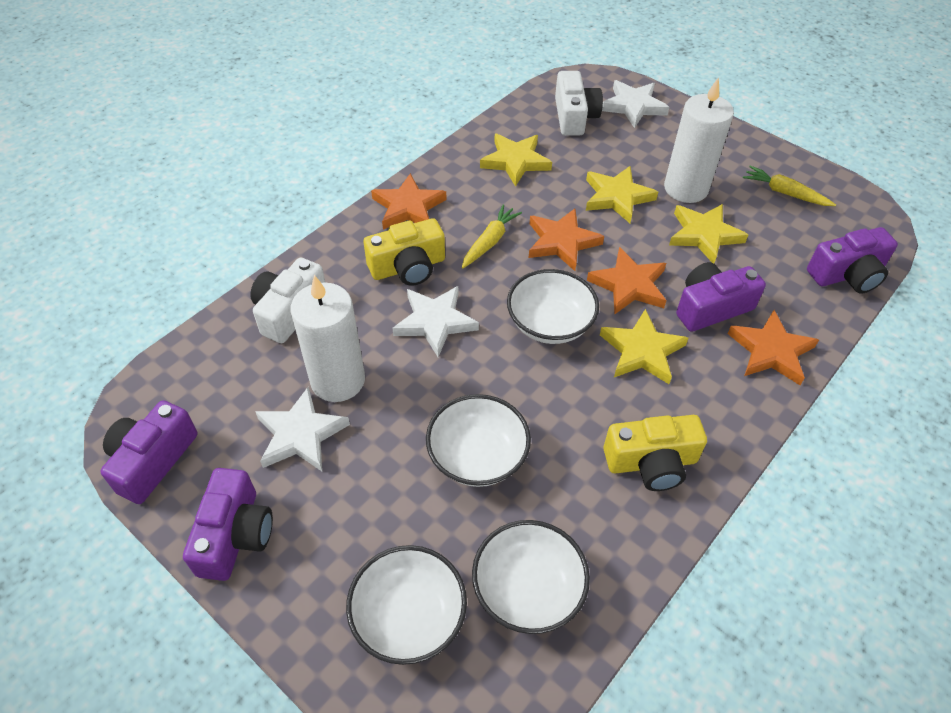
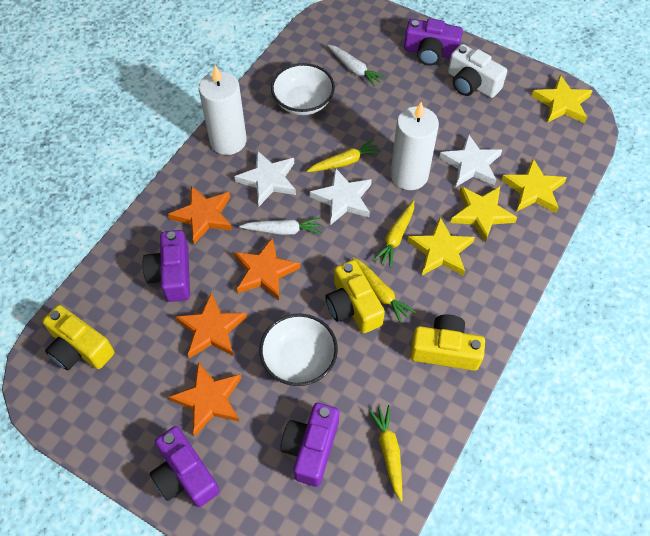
white bowl: [346,545,467,665] [426,394,531,487] [472,520,590,634] [507,269,599,344] = 4 -> [259,314,338,386] [271,63,335,115] = 2
white camera: [250,257,325,343] [555,71,603,136] = 2 -> [448,44,507,98] = 1
white carrot: none = 0 -> [239,218,322,235] [327,45,386,87] = 2
yellow camera: [363,218,445,286] [603,415,707,491] = 2 -> [42,305,114,370] [325,260,385,333] [410,314,485,371] = 3
yellow carrot: [462,204,522,268] [743,165,836,206] = 2 -> [307,139,381,172] [352,258,415,324] [368,405,403,501] [373,200,414,268] = 4

